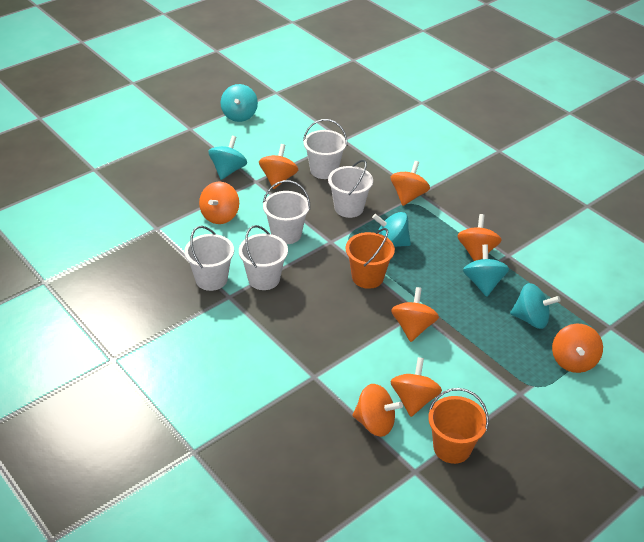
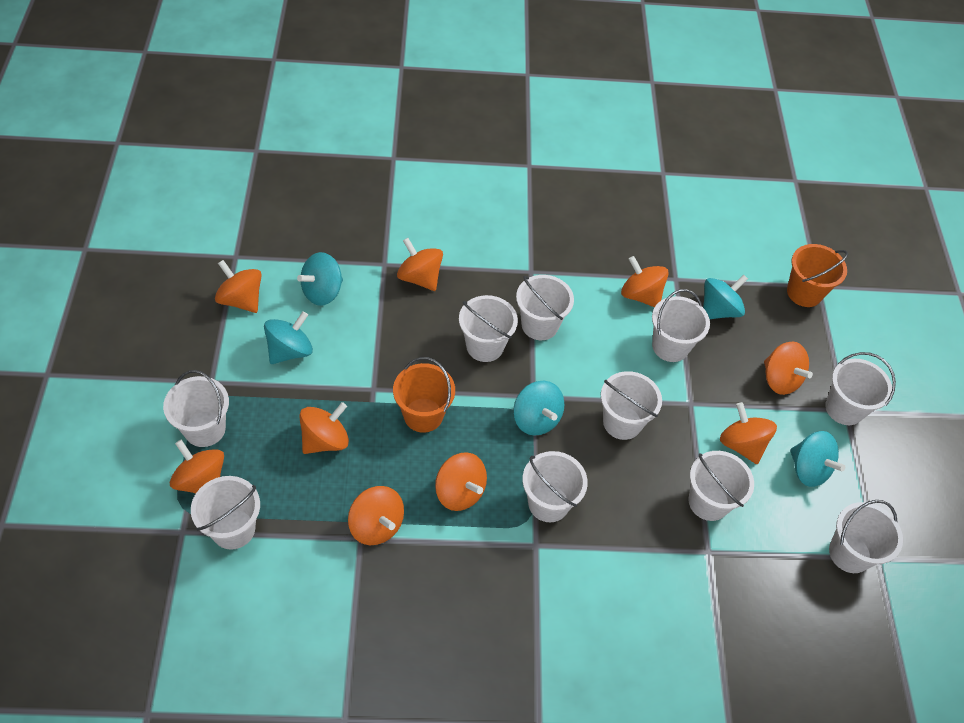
orange spinning top: [199,182,239,224] [259,144,298,189] [352,384,403,437] [390,357,442,417] [391,161,430,206] [391,287,439,342] [457,214,502,261] [552,324,603,373] = 8 -> [170,440,224,494] [215,260,262,313] [300,402,349,454] [348,486,404,545] [397,238,443,291] [435,452,487,511] [621,256,669,307] [720,402,777,464] [764,341,813,395] = 9
white bucket: [184,226,234,291] [239,225,288,290] [263,180,310,244] [303,119,347,179] [328,159,373,218] = 5 -> [163,370,229,447] [191,476,260,550] [459,295,518,362] [516,275,574,340] [522,451,588,522] [601,371,662,440] [652,289,710,362] [689,451,754,521] [825,352,896,425] [829,500,903,573] = 10

